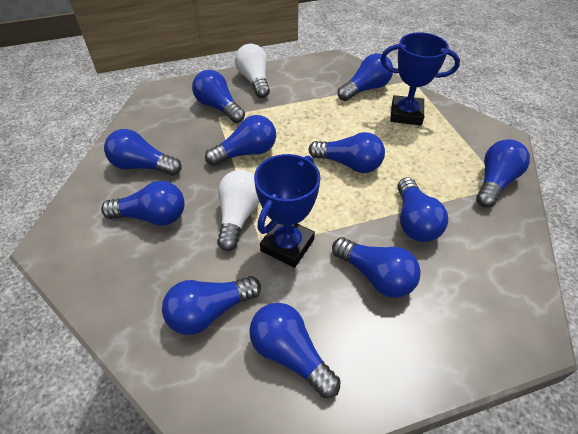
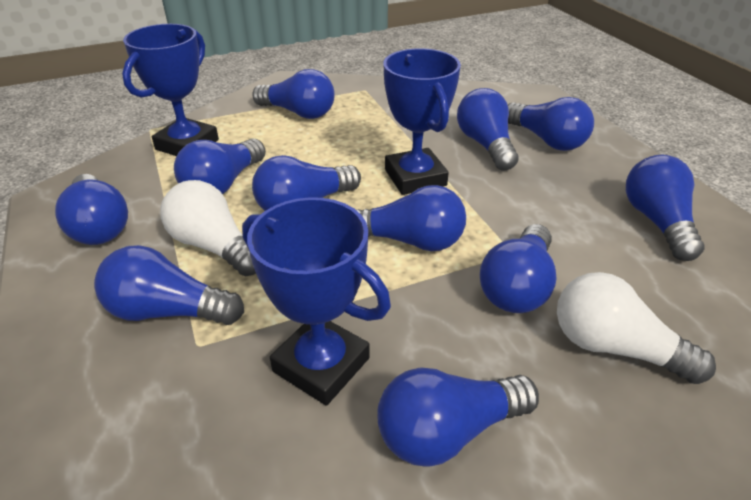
blue trophy: [254,154,320,268] [381,32,460,125] = 2 -> [122,24,219,156] [242,197,391,405] [383,48,461,195] = 3

